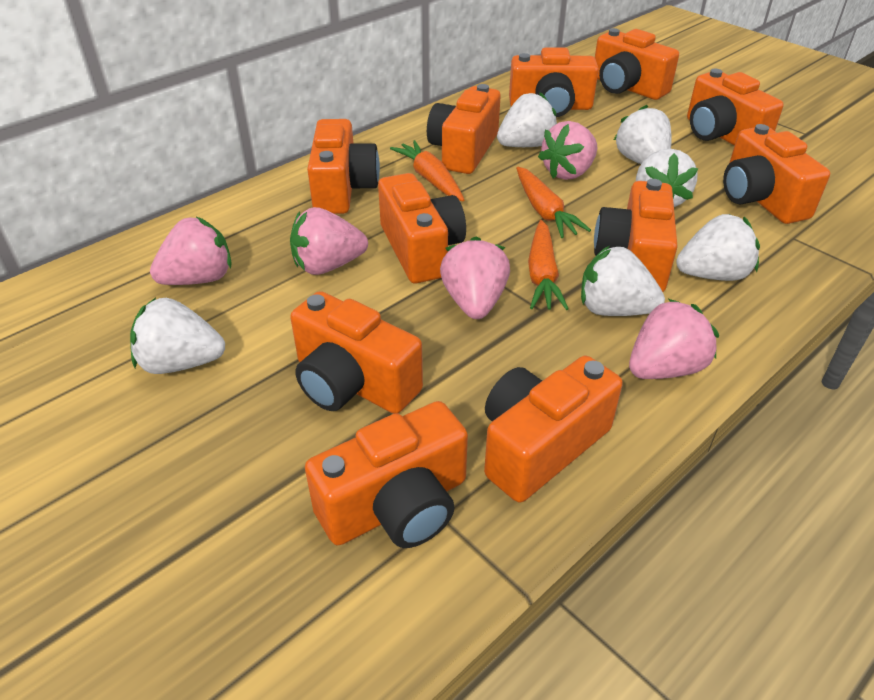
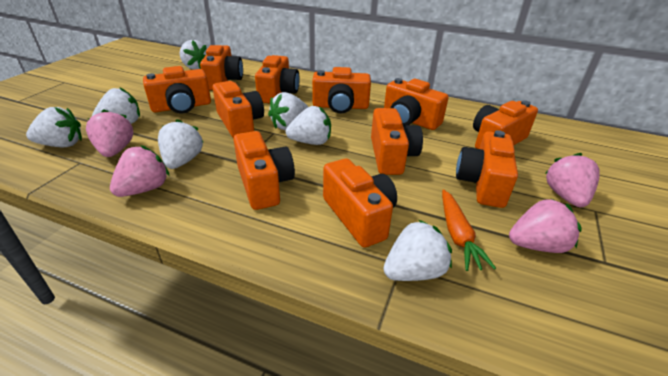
orange carrot: [390,140,464,201] [516,167,591,238] [528,220,569,310] = 3 -> [442,189,496,271] = 1
pink strawberry: [150,217,232,285] [290,207,368,275] [440,236,510,319] [538,121,597,180] [629,299,719,379] = 5 -> [86,109,133,157] [110,145,170,197] [509,199,582,253] [545,153,600,207] = 4
white strawberry: [130,298,225,374] [497,92,557,147] [581,245,665,316] [614,105,672,164] [636,149,698,207] [676,214,760,281] = 6 -> [26,107,82,147] [92,87,140,124] [158,119,204,169] [180,40,207,70] [268,92,308,130] [286,106,331,145] [383,220,452,281] = 7

